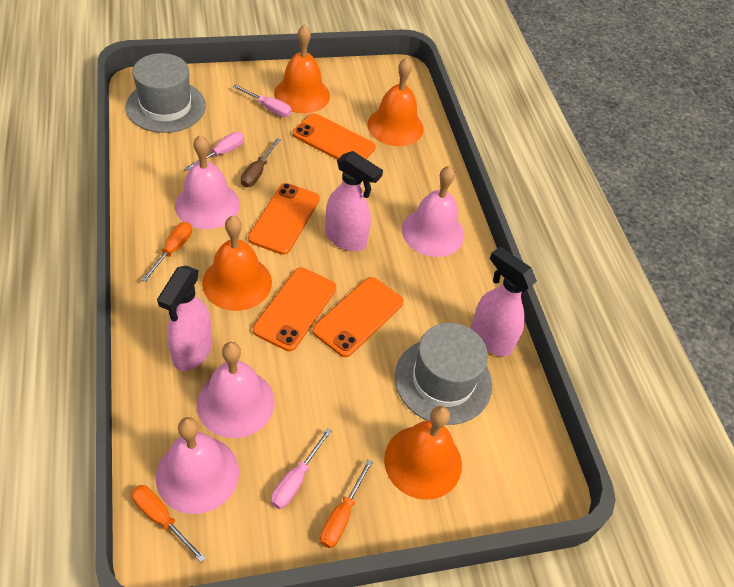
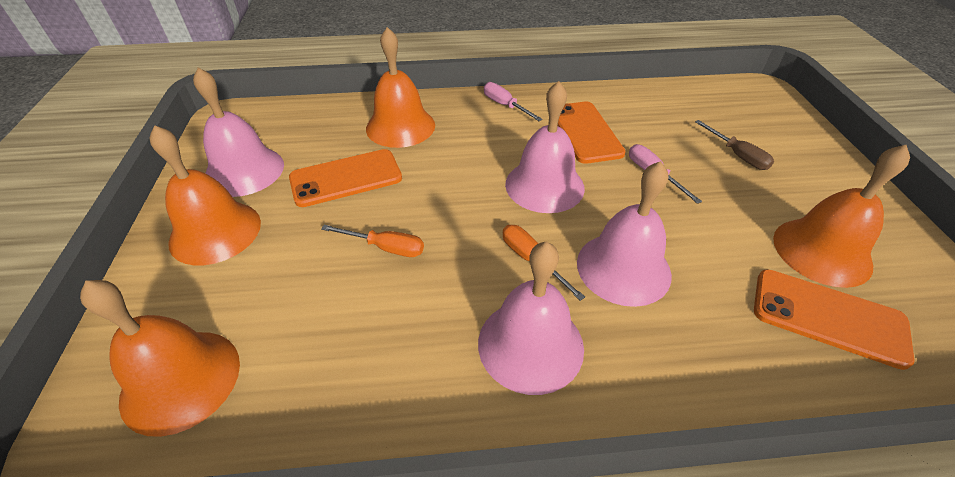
grey hat: [126,53,206,133] [395,323,492,425] = 2 -> none = 0
orange phone: [248,183,320,255] [253,267,336,351] [293,113,376,160] [312,277,404,357] = 4 -> [289,149,402,207] [558,101,626,164] [754,269,915,370] = 3
orange screwdriver: [132,485,206,562] [142,222,192,282] [320,459,373,548] = 3 -> [321,225,424,257] [503,225,585,301] = 2
pink screwdriver: [184,132,244,171] [233,84,292,117] [271,428,332,509] = 3 -> [484,82,543,121] [629,144,702,204] = 2
pink spray bottle: [157,266,212,371] [325,151,383,251] [471,247,537,356] = 3 -> none = 0

